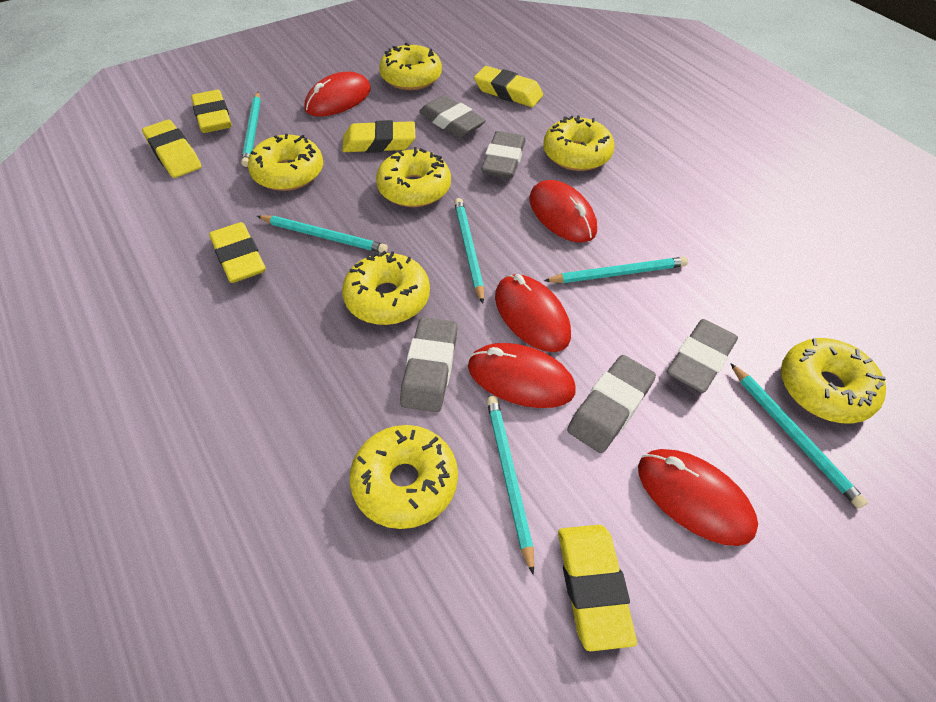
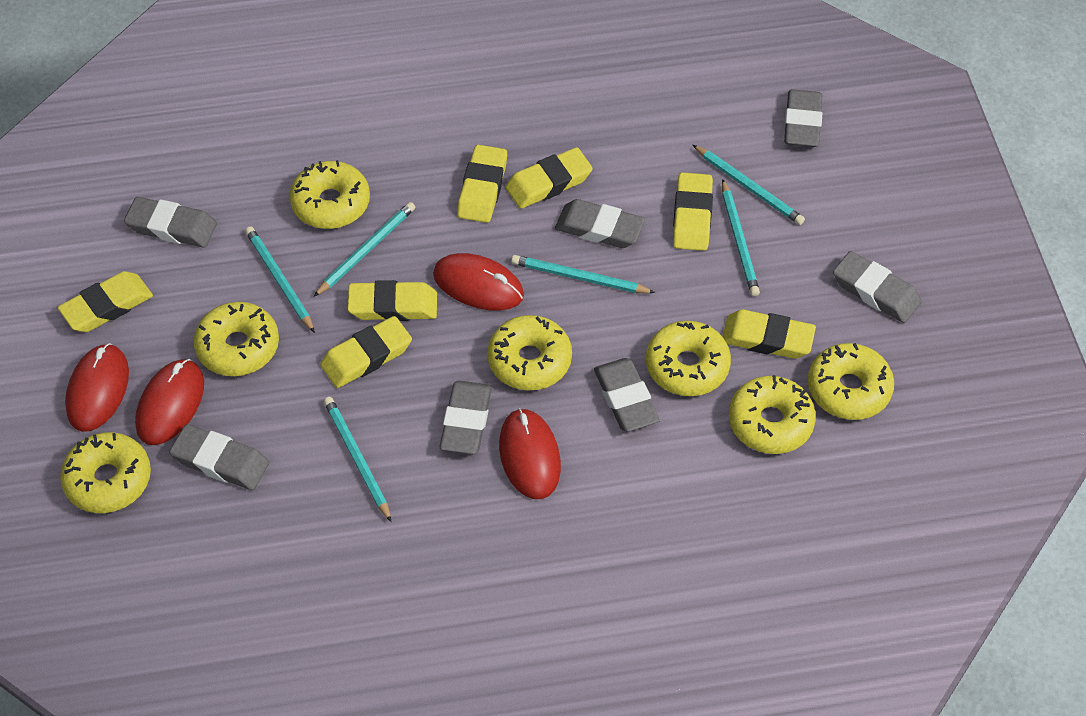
grey eraser: [400,317,457,412] [419,95,486,138] [481,131,525,178] [567,355,656,453] [667,319,738,393] = 5 -> [124,197,217,248] [169,424,269,490] [440,381,492,454] [555,199,645,248] [594,358,660,432] [784,89,822,147] [833,251,922,323] = 7
red mouse: [305,72,371,117] [468,343,576,408] [495,274,571,352] [529,180,597,243] [638,449,758,546] = 5 -> [65,343,129,432] [135,359,204,445] [433,253,524,311] [499,408,561,499] = 4
yellow eraser: [142,120,201,178] [191,90,232,133] [209,222,265,283] [342,120,415,153] [474,66,543,107] [558,525,637,651] = 6 -> [58,271,153,332] [320,316,412,388] [347,280,437,321] [457,145,507,223] [505,147,593,209] [673,172,713,251] [722,310,816,359] = 7

